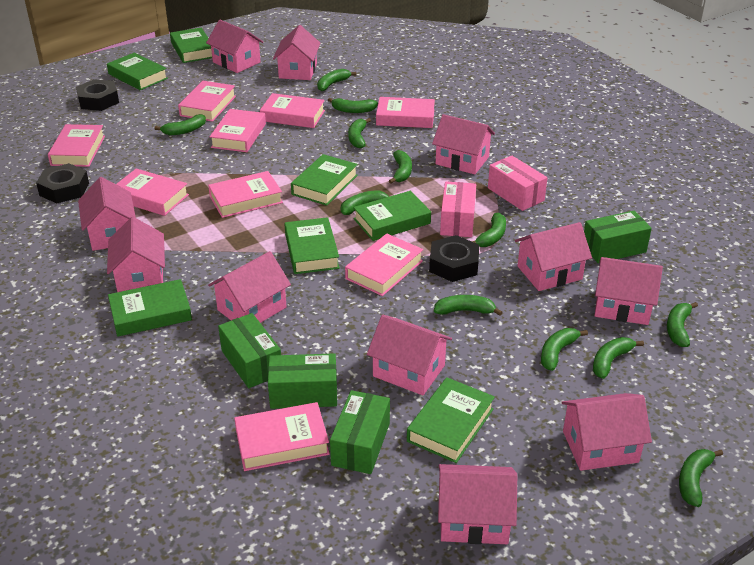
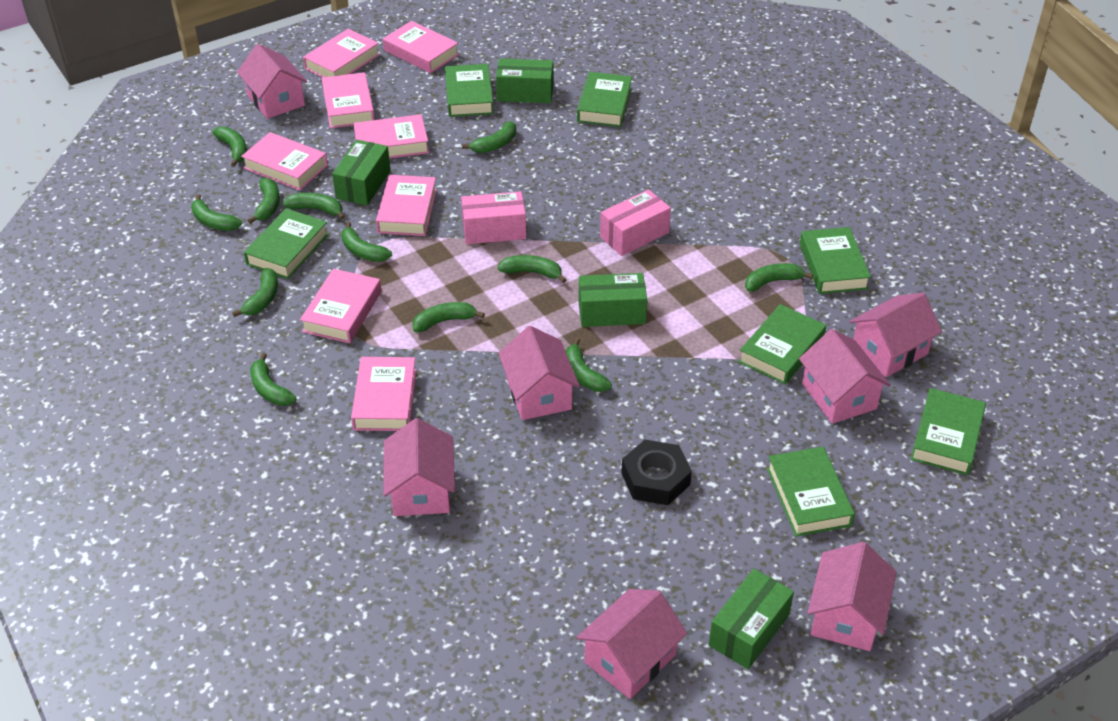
black nut: [36,163,89,203] [76,79,119,111] [429,235,479,282] = 3 -> [621,440,692,505] = 1
pink book: [48,124,105,167] [116,169,189,216] [178,81,236,122] [208,171,283,218] [210,109,266,152] [234,402,330,471] [260,93,325,128] [345,234,423,296] [376,97,435,128] = 9 -> [241,132,328,190] [300,269,381,343] [303,29,380,78] [322,72,375,128] [351,357,417,431] [353,114,429,158] [376,175,437,236] [383,21,459,73] = 8
pink house: [78,177,136,251] [107,217,165,292] [206,20,263,73] [208,251,291,323] [273,25,320,80] [367,315,452,395] [432,114,495,174] [438,464,517,544] [515,222,592,291] [561,393,652,471] [595,257,663,325] = 11 -> [237,44,308,119] [383,418,455,516] [498,326,580,420] [576,589,687,699] [799,329,891,424] [807,542,897,651] [850,293,942,377] = 7

